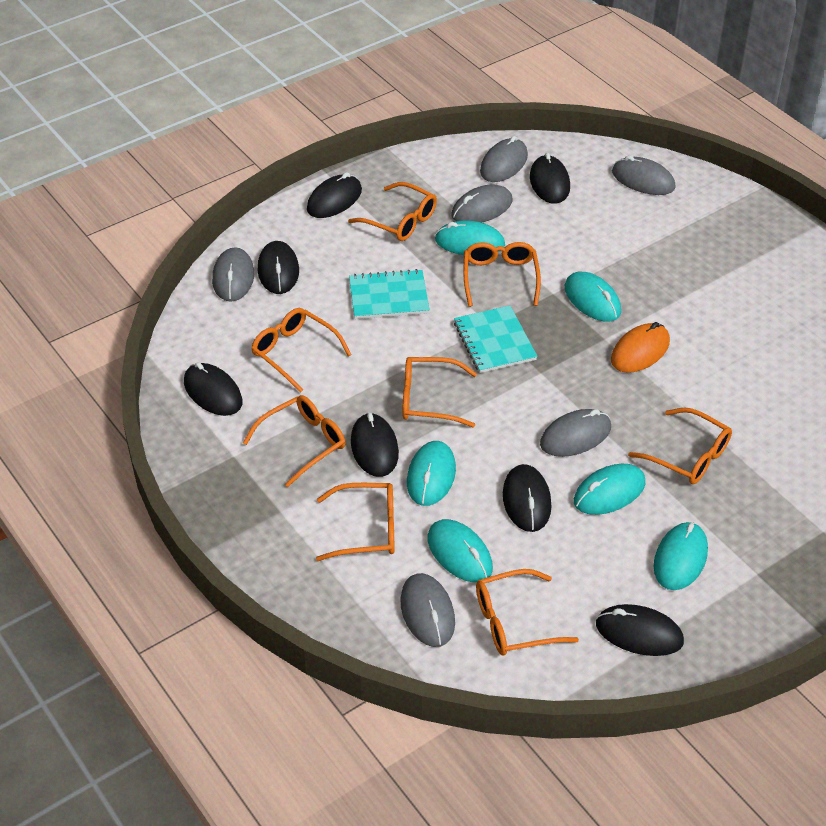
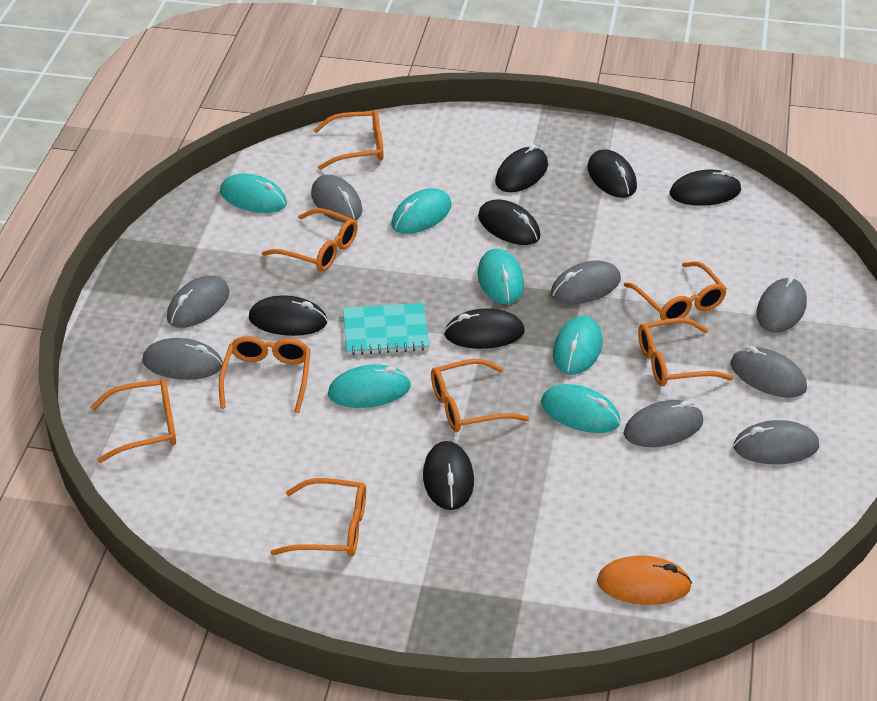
grey mouse: [212,247,254,302] [400,573,455,647] [451,184,512,223] [480,136,528,182] [540,409,611,457] [612,155,676,195] = 6 -> [142,338,223,380] [167,276,229,328] [311,175,363,223] [551,260,621,304] [624,400,703,447] [730,346,807,398] [733,420,819,464] [756,276,807,333] = 8
turquoise notebook: [349,269,430,319] [454,305,537,373] = 2 -> [343,303,430,355] = 1

